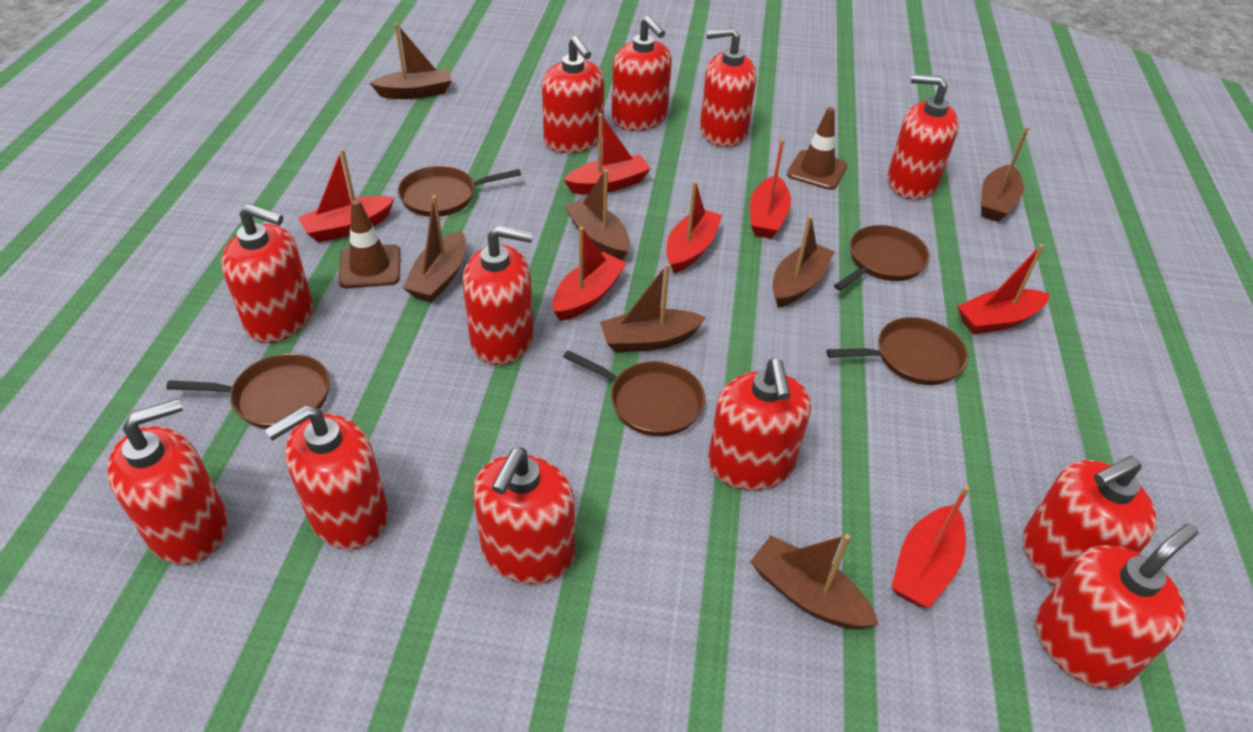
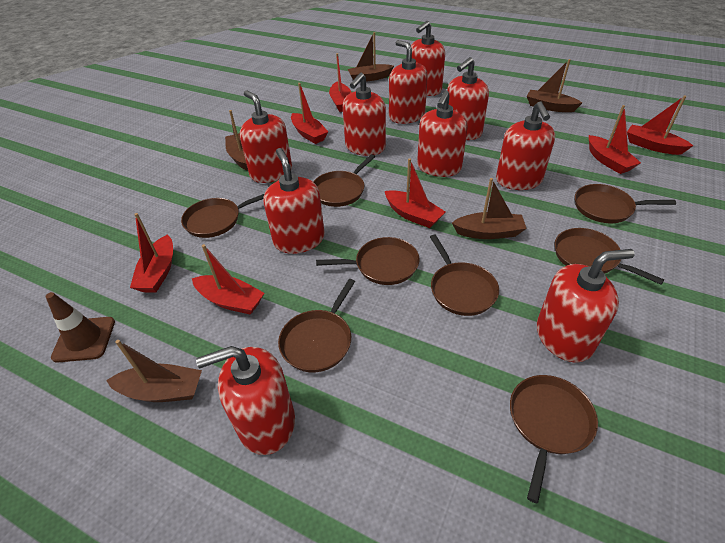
brown boat: [370,23,452,99] [403,195,466,302] [564,169,630,261] [600,263,706,353] [750,534,879,630] [773,215,834,308] [981,126,1030,222] = 7 -> [106,340,202,402] [225,110,248,170] [348,32,394,82] [452,178,527,239] [527,59,582,112] = 5
brown pan: [166,353,330,429] [398,166,521,217] [563,350,705,437] [826,317,968,385] [834,225,930,291] = 5 -> [181,194,264,238] [278,279,355,372] [313,154,375,207] [316,237,420,285] [430,235,499,316] [510,375,598,503] [555,228,664,285] [575,184,676,223] = 8
brown traffic cone: [338,199,401,288] [787,107,847,190] = 2 -> [45,292,115,363] = 1
red soap dispenser: [107,399,228,565] [221,204,313,343] [265,405,388,549] [462,225,534,365] [473,448,575,584] [542,36,604,153] [612,16,672,131] [700,27,756,147] [708,359,811,490] [887,74,959,200] [1023,456,1157,586] [1036,523,1198,689] = 12 -> [196,346,295,455] [240,90,292,183] [263,148,325,254] [343,73,386,156] [389,40,428,124] [411,21,445,96] [417,90,468,177] [447,57,489,140] [496,101,555,190] [537,249,635,363] = 10

